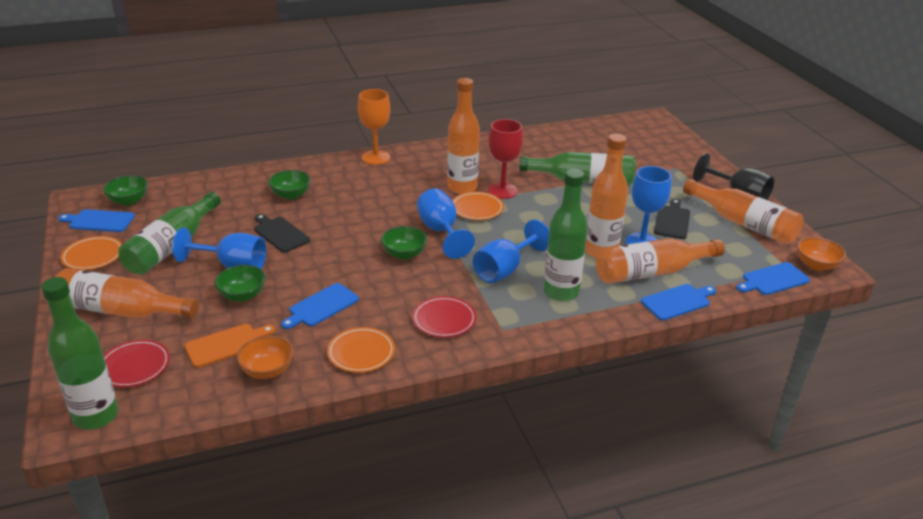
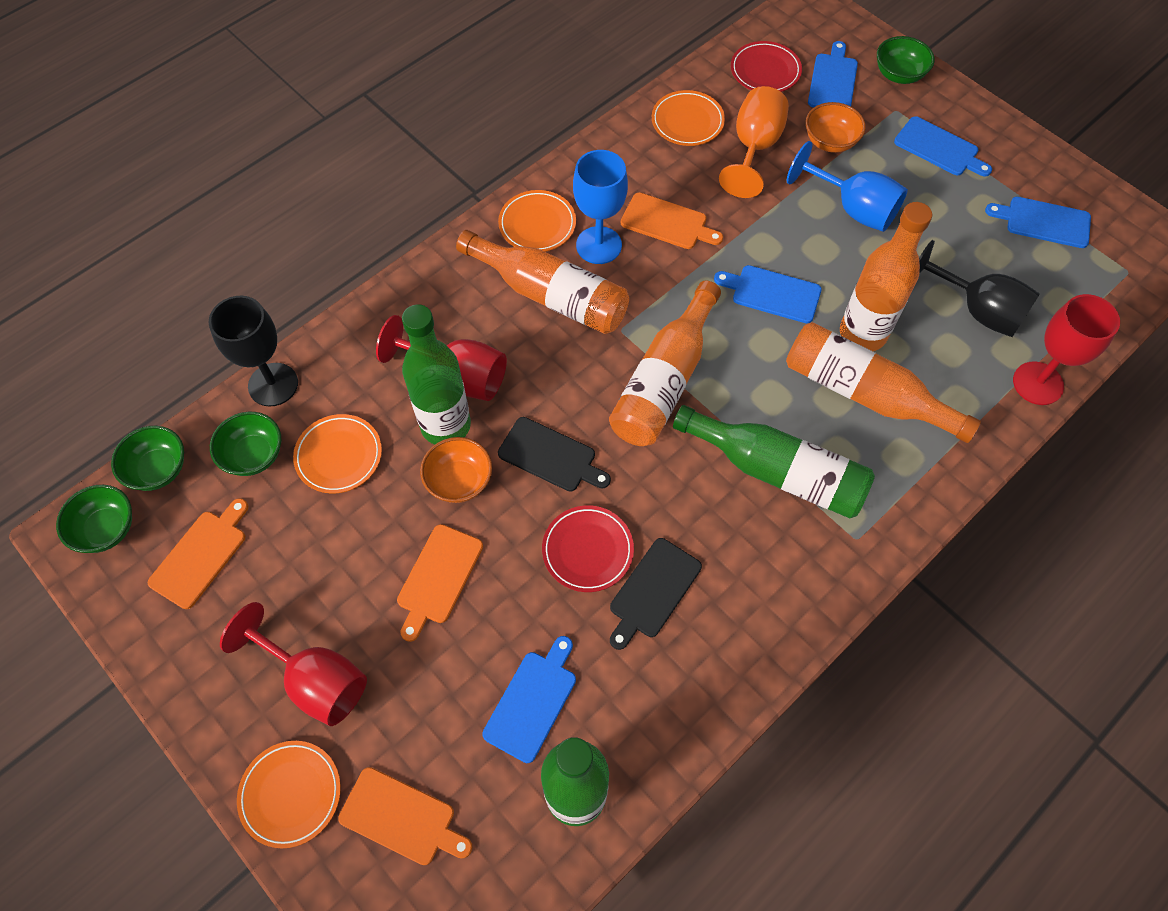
black goblet: [693,153,774,200] = 1 -> [209,296,298,407] [919,240,1040,337] = 2
blue cutting board: [58,209,135,232] [281,283,359,329] [641,284,716,321] [736,262,810,295] = 4 -> [482,636,576,763] [714,265,822,323] [808,41,858,107] [894,116,992,177] [985,197,1091,248] = 5
blue goblet: [172,228,266,269] [417,188,475,259] [473,220,549,283] [626,166,672,245] = 4 -> [573,150,628,264] [787,141,908,232] = 2
green bottle: [41,277,119,430] [118,192,221,275] [520,152,635,186] [544,169,588,301] = 4 -> [402,304,471,445] [541,737,609,826] [673,405,875,518] = 3
orange bottle: [56,268,199,318] [447,78,480,194] [585,134,628,259] [596,238,725,284] [683,179,804,244] = 5 -> [456,230,629,334] [609,280,721,446] [786,322,981,443] [840,202,932,351] = 4
orange cutting board: [185,324,275,368] = 1 -> [148,498,248,609] [338,767,472,865] [397,524,483,642] [621,192,723,249] = 4
orange plate: [61,236,122,270] [327,327,395,373] [452,192,504,220] = 3 -> [237,741,341,848] [293,414,382,493] [498,190,576,252] [652,90,725,146] = 4
red goblet: [488,119,523,199] = 1 -> [220,602,367,726] [376,315,507,401] [1013,294,1120,405] = 3

